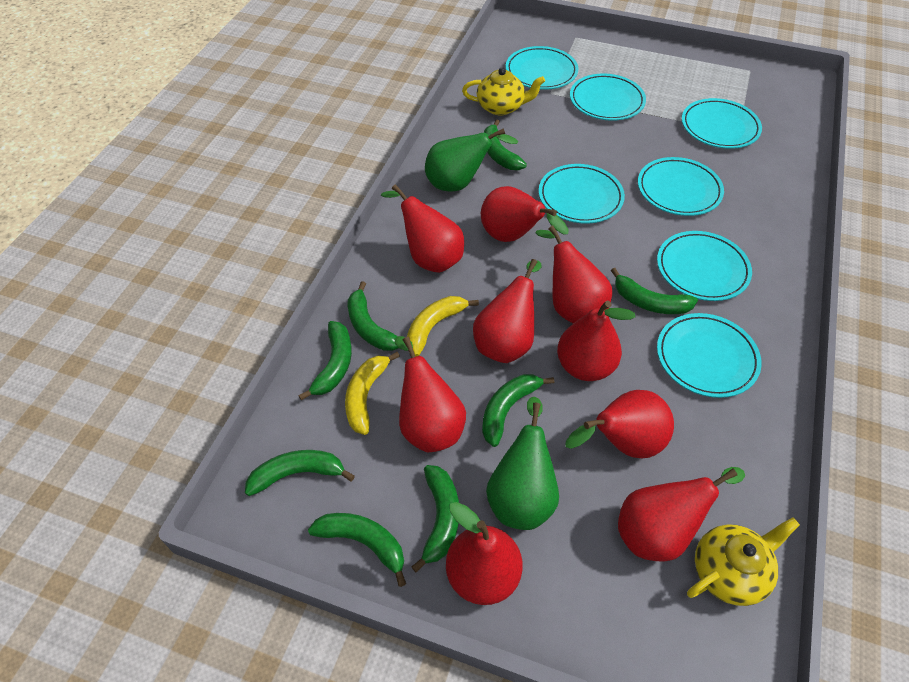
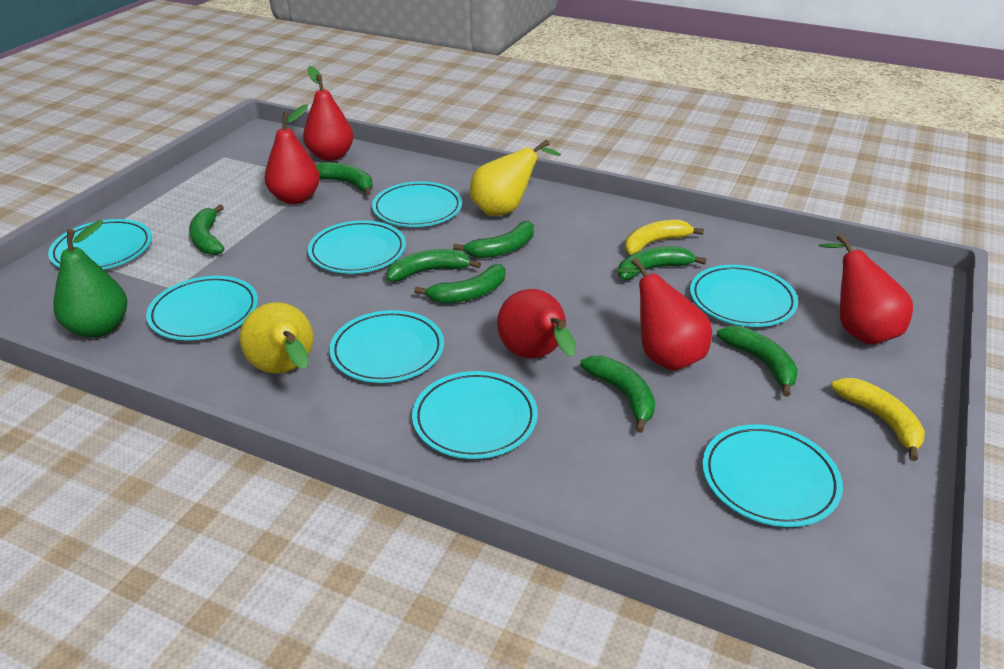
green pear: [425,128,519,191] [486,397,559,530] = 2 -> [54,220,127,338] = 1
red pear: [381,184,464,273] [395,336,466,452] [446,502,523,605] [473,259,542,363] [481,186,569,242] [535,226,612,324] [557,301,636,381] [566,390,674,458] [618,467,745,561] = 9 -> [264,104,320,204] [303,66,353,161] [497,289,576,358] [616,257,712,371] [818,234,913,345] = 5
turquoise plate: [506,46,578,90] [539,164,625,224] [570,73,646,121] [638,157,724,216] [657,231,752,301] [657,313,761,398] [682,98,762,149] = 7 -> [48,219,152,269] [146,276,258,340] [308,220,406,274] [329,310,444,383] [372,181,462,227] [412,371,538,459] [690,265,798,327] [702,424,843,527] = 8
yellow pear: none = 0 -> [240,302,313,374] [470,140,561,216] = 2
yellow teapot: [462,67,545,115] [687,517,800,606] = 2 -> none = 0

